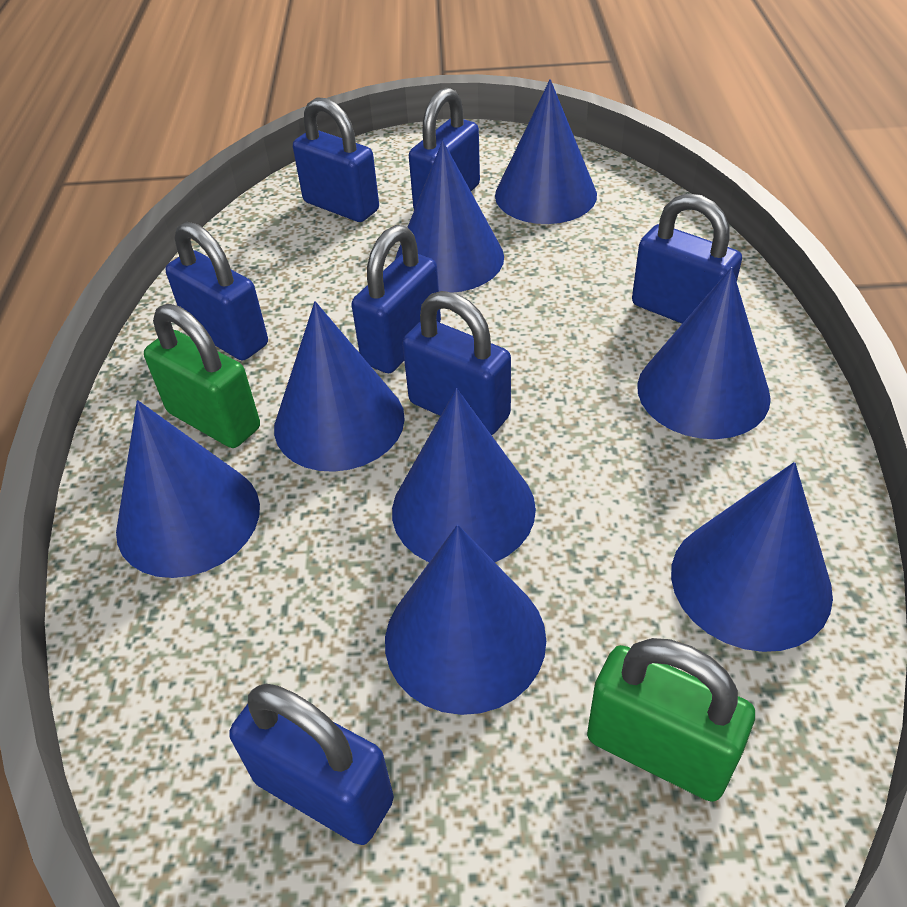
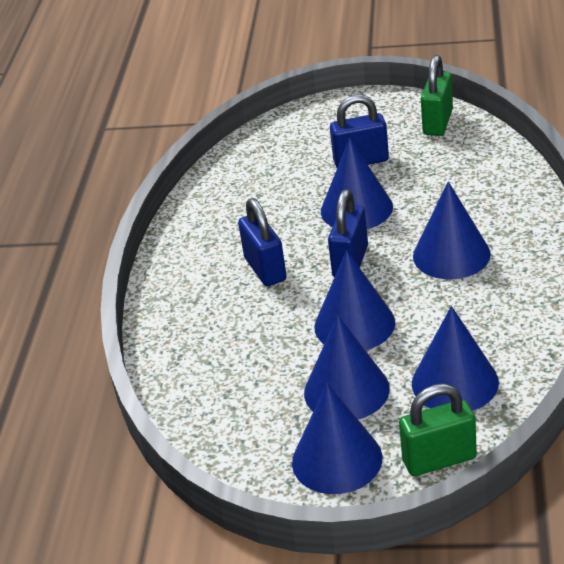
blue cone: [116,400,260,578] [274,301,405,472] [385,525,546,715] [392,388,536,562] [395,141,504,293] [495,79,597,224] [637,267,771,439] [671,462,833,652] = 8 -> [292,383,382,494] [304,315,390,419] [314,250,395,350] [321,138,393,229] [412,306,499,411] [413,181,491,279] = 6
blue padlock: [165,222,268,360] [229,684,394,845] [293,97,379,222] [352,225,441,373] [402,291,511,435] [409,88,480,209] [632,193,742,324] = 7 -> [238,198,287,286] [328,189,368,277] [330,95,389,168] = 3

